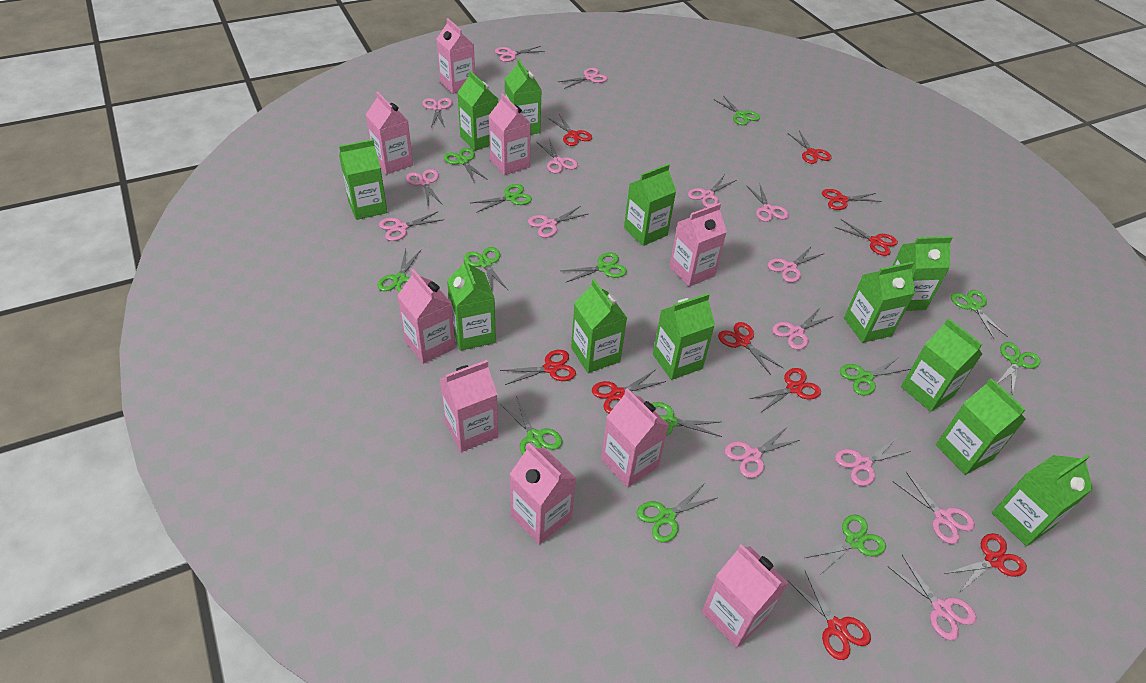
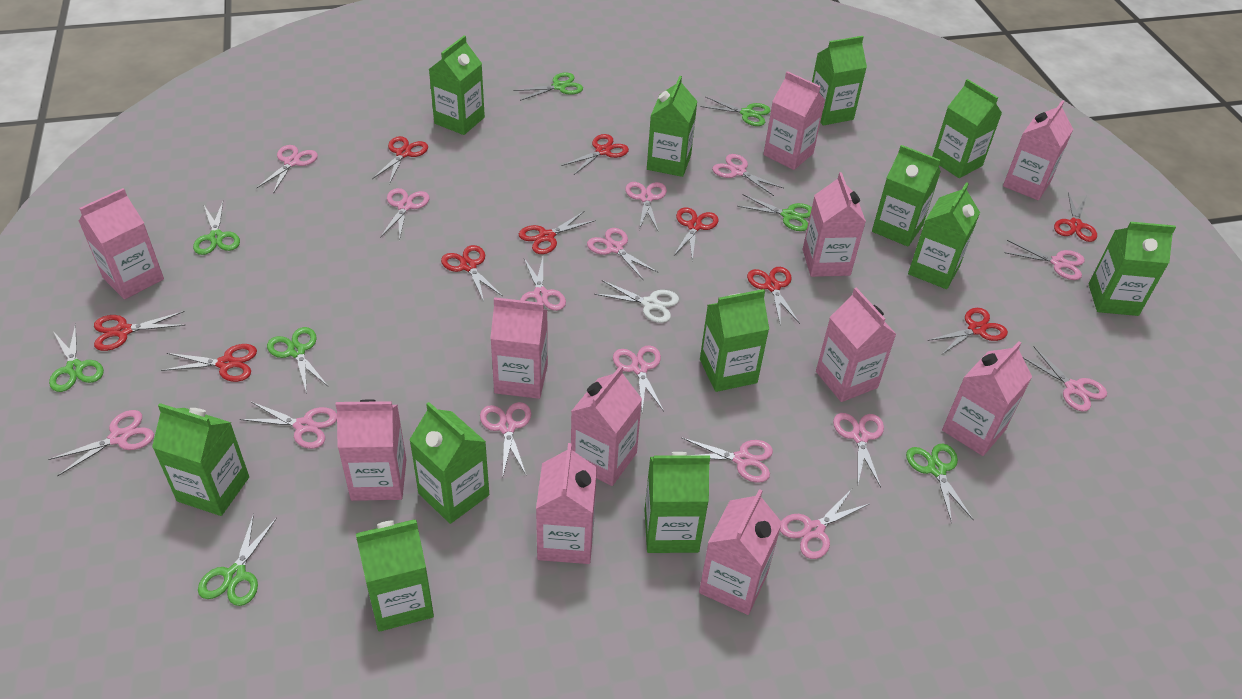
green scissors: [378,249,421,292] [444,148,488,183] [465,247,508,293] [472,184,532,213] [500,396,562,455] [561,253,627,282] [637,483,717,543] [651,402,722,437] [715,96,760,125] [805,515,886,577] [840,357,910,396] [951,290,1008,339] [997,342,1040,395] = 13 -> [49,323,104,392] [193,201,240,255] [198,513,277,606] [267,327,329,394] [514,72,583,101] [701,97,771,126] [737,194,812,231] [906,444,974,523] = 8
pink carton: [366,92,413,174] [397,269,455,364] [437,18,475,94] [440,360,498,452] [489,93,531,175] [510,443,576,544] [601,388,669,488] [670,203,727,286] [702,544,788,648] = 9 -> [79,188,164,299] [335,399,407,501] [490,297,548,399] [536,443,597,564] [571,366,642,486] [699,489,782,615] [763,71,825,170] [803,172,866,277] [816,287,896,402] [942,341,1032,456] [1003,100,1073,200] = 11
white scissors: none = 0 -> [594,280,679,323] = 1

